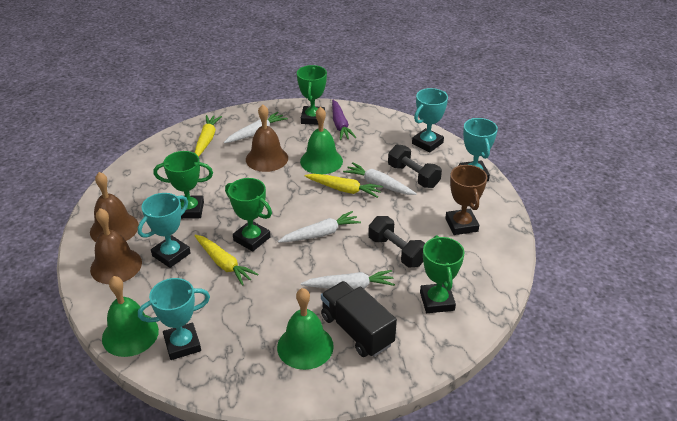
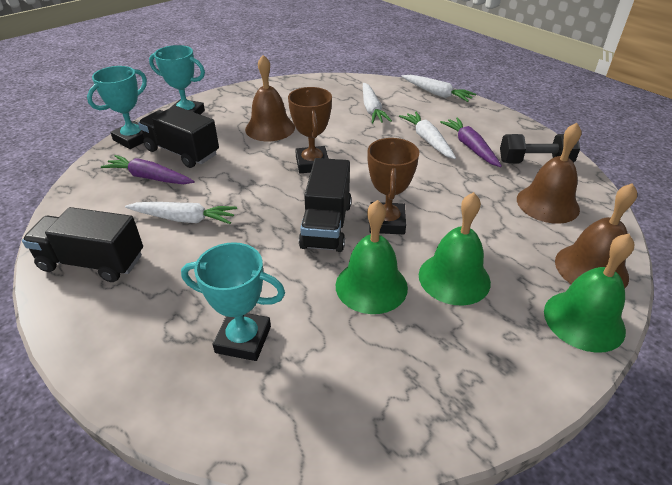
black dumbbell: [368,216,425,268] [388,144,442,188] = 2 -> [500,134,580,163] = 1
black truck: [321,281,397,357] = 1 -> [22,207,143,282] [138,106,219,168] [299,158,352,252] = 3
brown trophy: [445,164,487,235] = 1 -> [288,87,332,173] [368,138,419,234] = 2
green trophy: [154,151,213,219] [225,178,272,251] [297,65,327,125] [420,235,465,313] = 4 -> none = 0
purple carrot: [332,100,357,140] = 1 -> [101,155,195,184] [440,118,502,167] = 2
turquoise trophy: [138,193,191,268] [138,278,210,360] [412,88,448,152] [459,118,498,181] = 4 -> [87,66,147,149] [149,45,205,115] [181,242,285,361] = 3
yellow carrot: [194,235,259,286] [195,115,222,157] [305,174,383,198] = 3 -> none = 0

